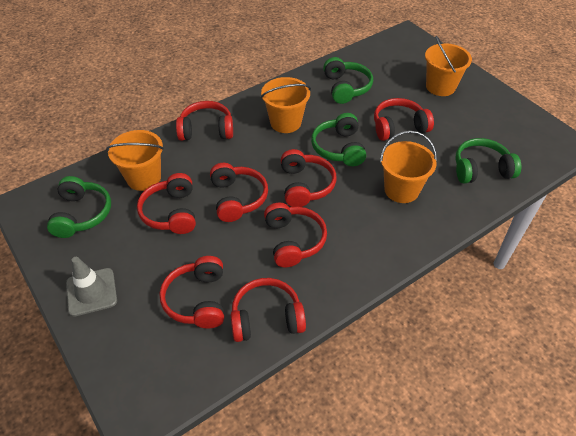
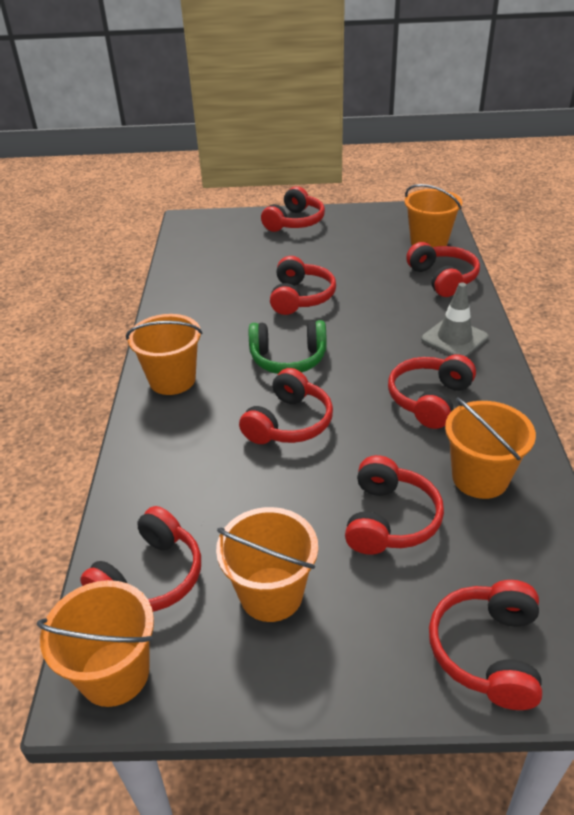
green headphones: [47,176,111,238] [311,113,366,166] [323,57,373,104] [455,138,521,184] = 4 -> [249,320,327,374] = 1
orange bucket: [106,130,164,191] [261,77,311,133] [380,131,437,203] [425,36,472,96] = 4 -> [37,580,154,707] [126,314,202,395] [216,507,318,622] [405,184,462,247] [445,397,536,499] = 5

